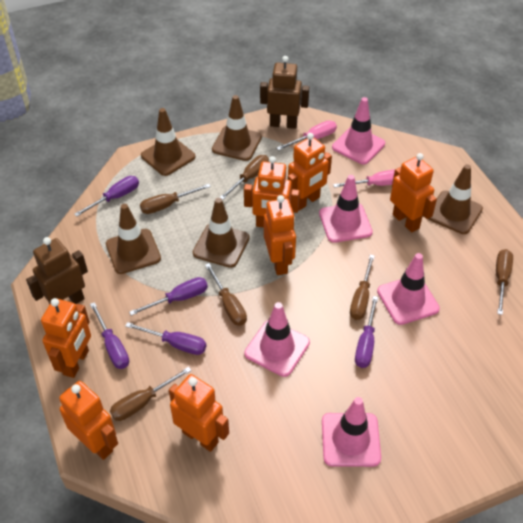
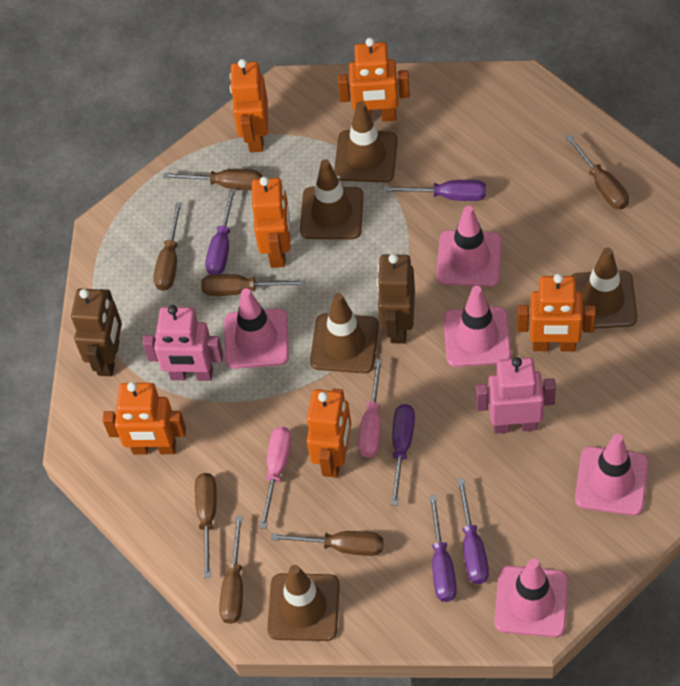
brown screwdriver: [110,367,192,421] [140,184,211,214] [205,263,247,326] [219,155,269,200] [350,254,375,320] [496,249,513,315] = 6 -> [154,202,182,291] [163,169,262,190] [195,473,217,578] [201,274,305,296] [219,516,243,624] [270,531,383,556] [565,134,629,209] = 7
orange robot: [41,298,91,378] [59,381,118,460] [169,374,229,452] [244,156,300,228] [264,195,296,275] [287,133,332,211] [390,153,437,232] = 7 -> [102,382,186,455] [230,59,268,152] [252,177,290,268] [307,388,351,478] [338,38,410,121] [517,273,596,352] = 6
pink robot: none = 0 -> [142,305,223,381] [476,357,556,434] = 2

